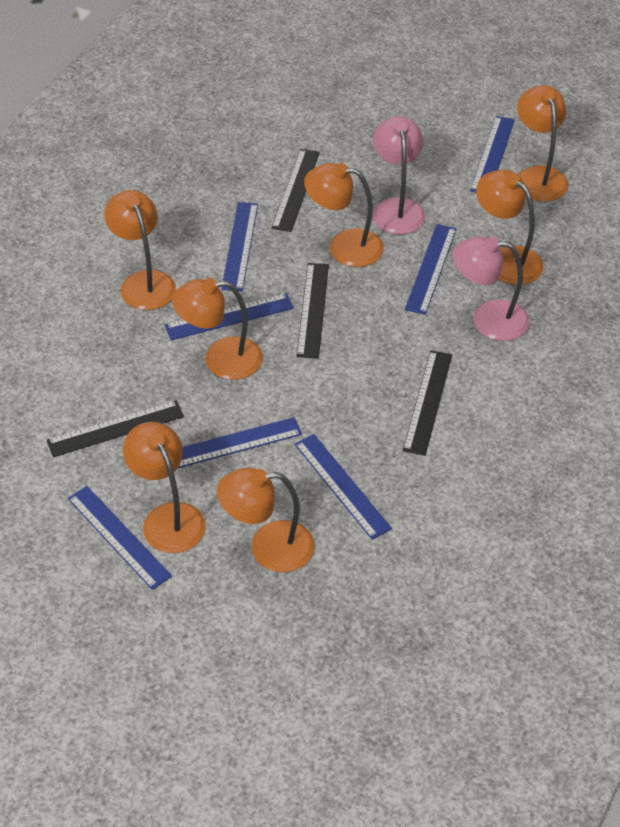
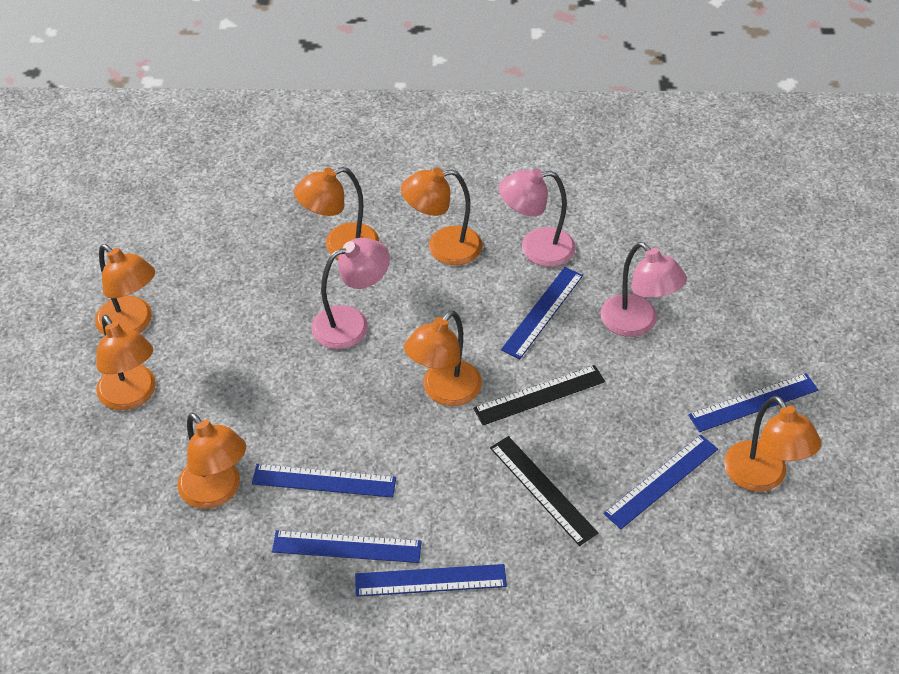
black ruler: [47,400,184,457] [271,149,320,232] [297,263,329,358] [403,350,452,456] = 4 -> [473,365,605,425] [490,436,598,546] = 2
blue ruler: [68,486,172,590] [165,293,294,340] [178,417,302,468] [221,202,258,291] [295,434,392,540] [405,224,457,315] [470,116,515,193] = 7 -> [252,464,396,498] [272,530,422,563] [355,564,507,597] [501,267,583,359] [603,435,718,529] [688,373,818,432] = 6
pink lamp: [373,116,426,235] [453,236,530,341] = 2 -> [311,238,390,349] [499,168,576,267] [601,242,687,337] = 3

